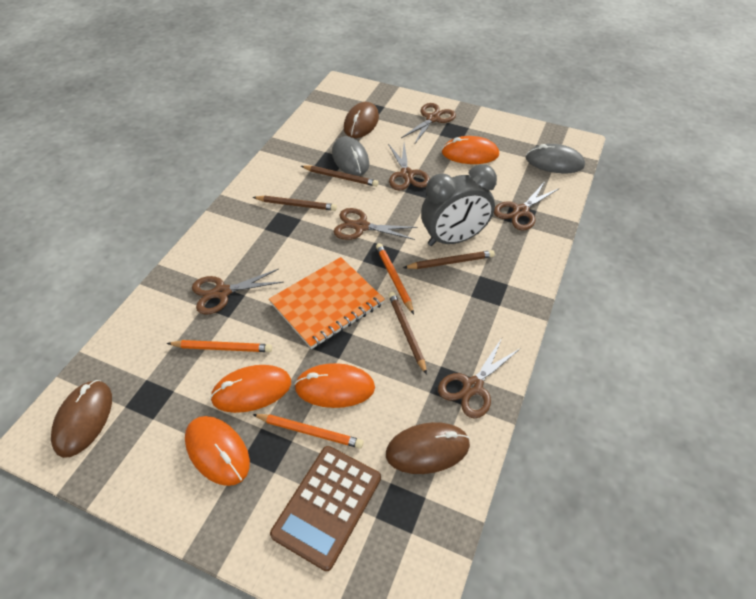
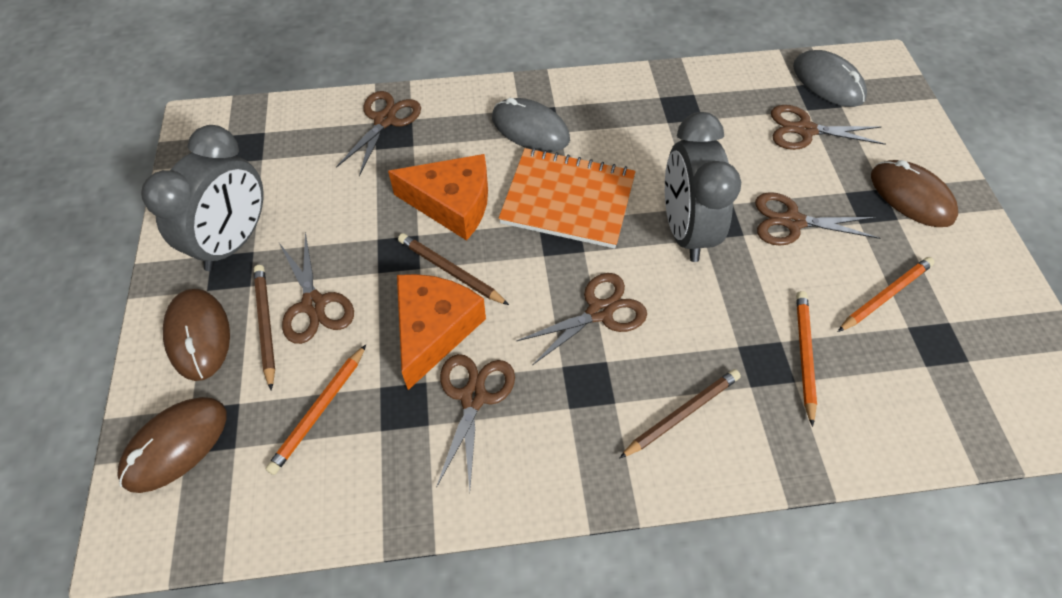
brown calculator: [270,446,381,571] = 1 -> none = 0
brown pencil: [253,196,337,211] [301,166,378,187] [388,292,427,375] [403,250,495,269] = 4 -> [254,265,275,391] [398,233,509,305] [619,369,741,459] = 3
grey clock: [421,164,497,246] = 1 -> [141,125,263,271] [665,112,741,262] = 2
orange cheese: none = 0 -> [388,154,488,241] [397,274,486,390] = 2
orange mouse: [185,416,250,486] [210,365,291,413] [294,363,375,408] [442,136,499,164] = 4 -> none = 0

